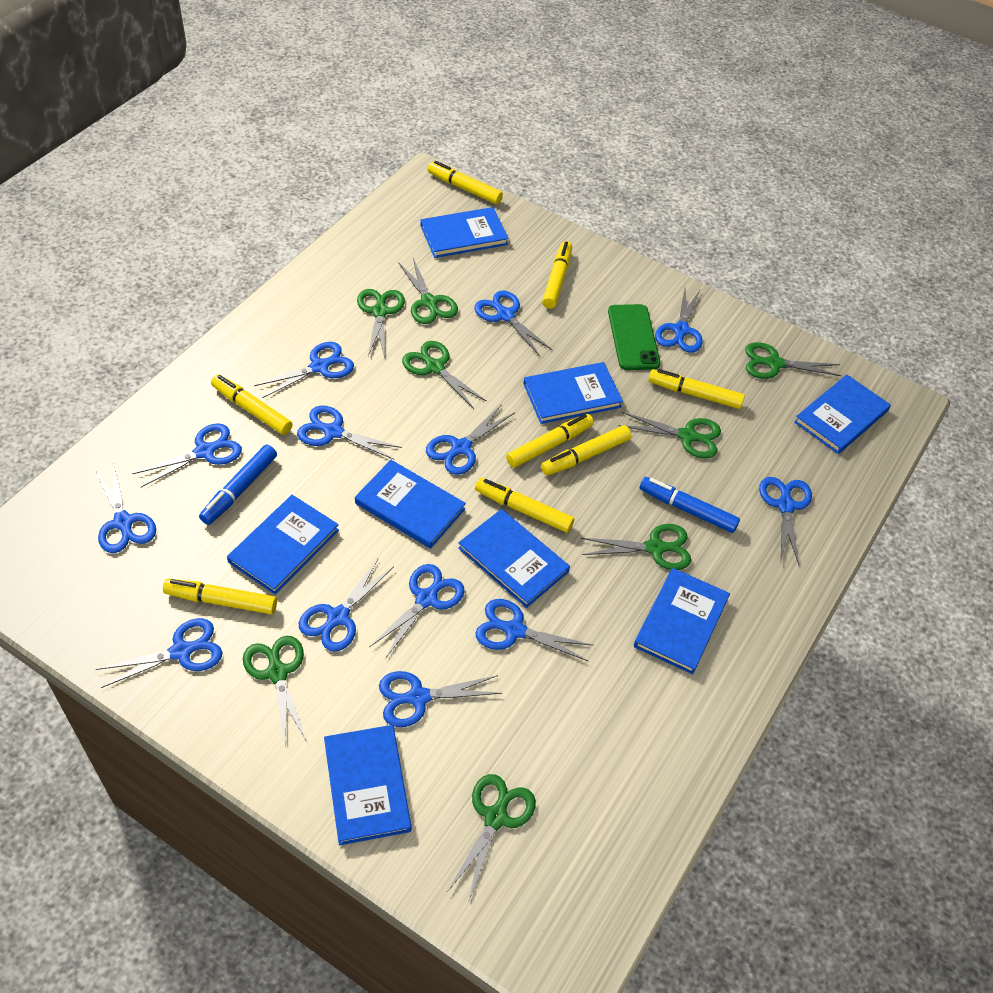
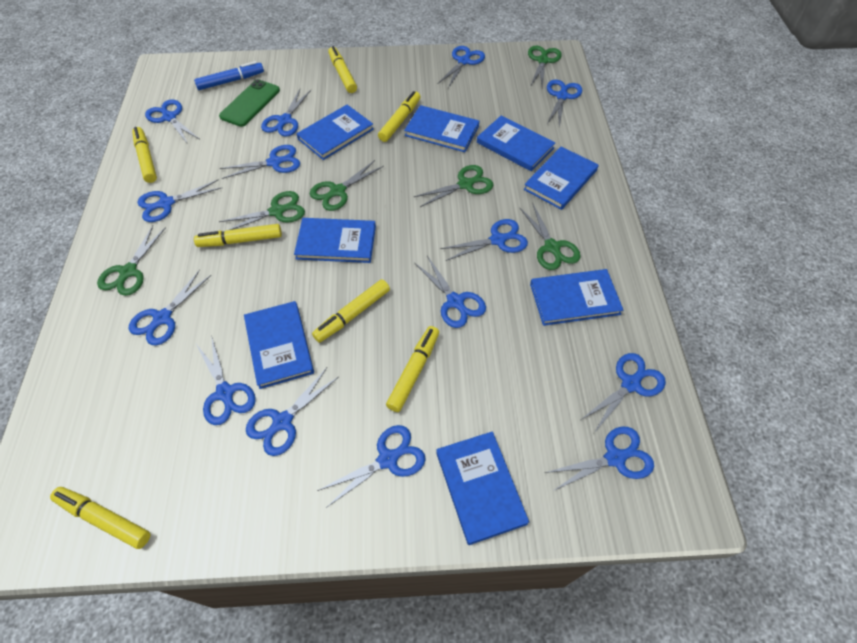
blue marker: [199,445,277,525] [640,477,740,533] = 2 -> [194,61,264,90] = 1
blue scissors: [96,463,156,553] [96,618,223,688] [132,423,242,487] [254,342,354,398] [297,406,402,460] [299,557,394,652] [369,564,465,659] [379,671,502,727] [426,404,514,475] [474,290,553,356] [475,599,594,662] [655,288,703,353] [759,477,812,565] = 13 -> [129,270,211,345] [137,179,222,222] [145,99,199,143] [196,336,256,425] [220,145,300,179] [246,368,338,456] [261,89,311,137] [317,425,426,508] [415,256,486,328] [438,46,485,88] [441,219,528,261] [545,427,654,491] [547,80,582,127] [581,353,666,433] = 14
green scissors: [243,636,307,747] [357,289,405,358] [398,258,458,324] [402,341,487,409] [448,774,536,903] [581,524,691,570] [619,412,721,459] [745,342,841,379] = 8 -> [97,226,166,296] [219,191,305,230] [310,160,384,211] [414,165,493,207] [520,203,581,270] [528,46,562,88] = 6
yellow marker: [163,579,277,614] [211,374,292,435] [427,161,503,204] [475,478,574,533] [506,414,594,468] [541,425,631,476] [542,241,572,309] [648,369,745,409] = 8 -> [50,487,150,549] [132,127,157,183] [194,224,282,247] [312,279,390,343] [328,46,357,93] [378,91,421,142] [386,326,439,412] = 7

